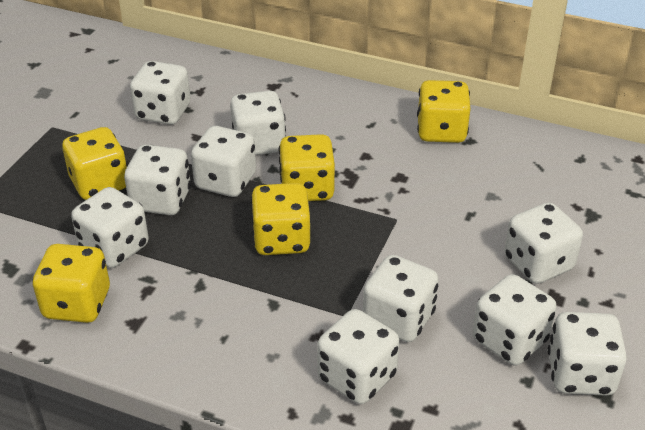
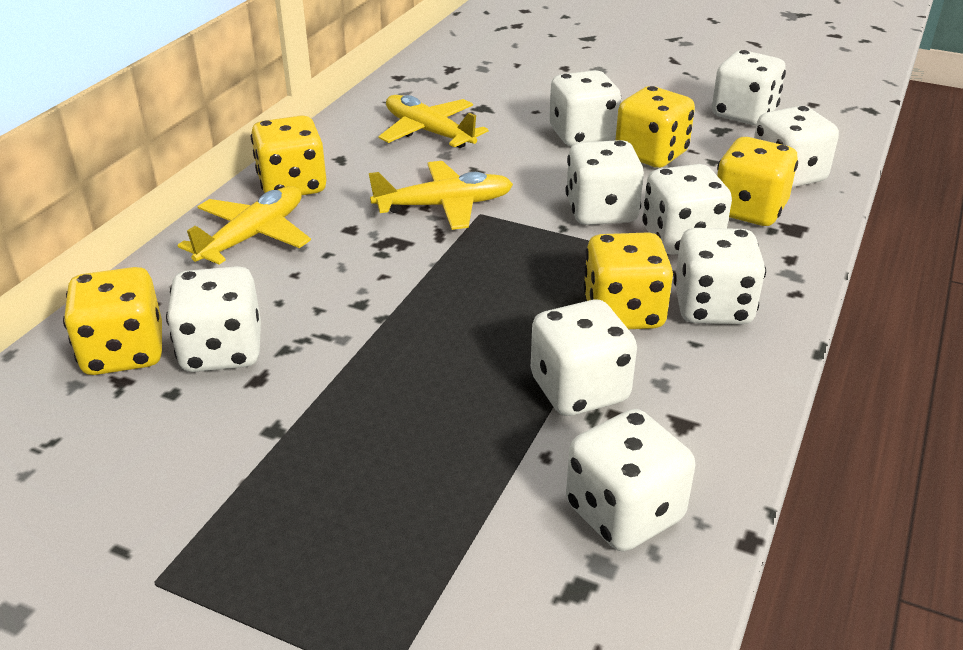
white dice: [71,187,149,268] [124,144,191,215] [130,61,190,125] [191,126,256,197] [230,91,286,155] [317,309,399,404] [363,255,439,342] [472,274,557,366] [504,203,583,284] [548,312,627,396] = 10 -> [166,266,261,372] [531,299,637,416] [549,70,621,146] [565,140,644,225] [566,409,695,551] [642,164,732,255] [673,228,766,324] [712,50,786,125] [754,106,839,188] = 9
yellow plane: none = 0 -> [177,186,311,265] [369,161,513,230] [378,95,489,148] = 3

